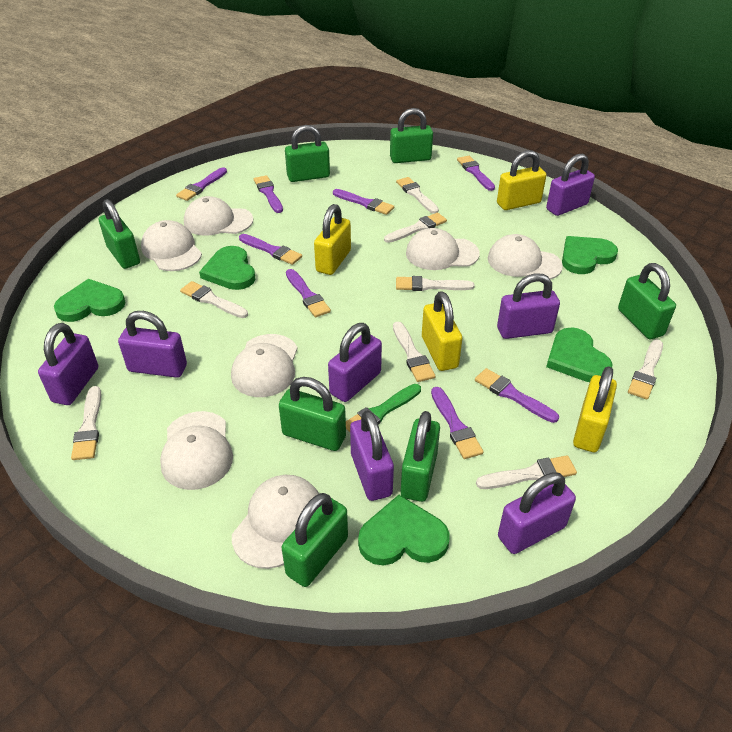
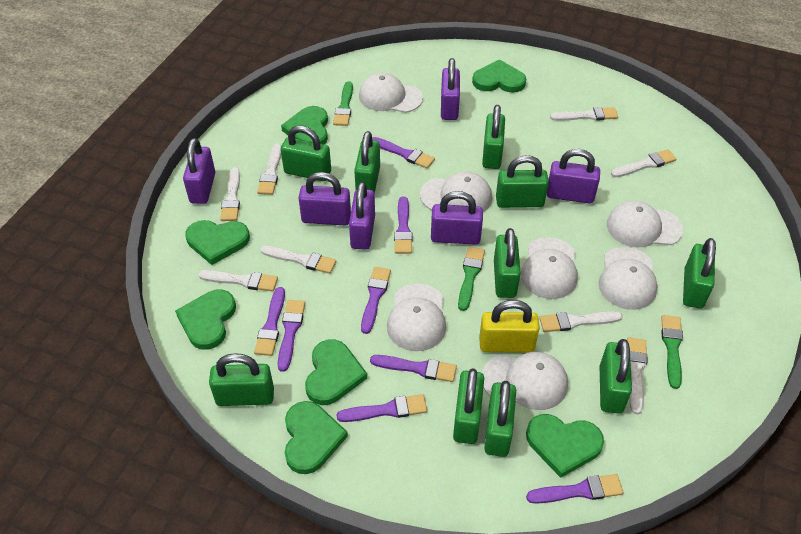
green brush: [346,384,421,432] = 1 -> [333,81,353,126] [458,247,485,311] [661,315,683,389] = 3
green heart: [54,279,125,322] [199,246,255,290] [358,495,450,566] [546,328,612,382] [562,236,618,274] = 5 -> [175,290,236,350] [185,220,250,265] [281,106,328,144] [285,401,348,474] [305,339,367,405] [472,59,526,93] [526,414,604,478] = 7
green padlock: [99,199,140,269] [279,377,346,451] [282,493,348,587] [285,125,330,182] [390,108,433,163] [401,411,440,502] [618,263,676,339] = 7 -> [209,353,274,406] [281,126,331,181] [354,131,380,194] [453,368,484,444] [482,105,505,169] [484,381,516,457] [494,228,521,298] [496,155,549,208] [600,339,632,414] [683,238,716,309] = 10
purple padlock: [38,323,98,405] [118,311,187,378] [328,323,382,402] [350,410,394,501] [497,273,560,339] [498,472,576,554] [546,154,595,216] = 7 -> [183,138,215,204] [298,172,351,225] [349,182,375,250] [431,191,483,245] [441,58,460,120] [547,149,600,203] = 6
yellow padlock: [314,204,351,275] [422,291,462,371] [497,150,546,210] [573,366,617,452] = 4 -> [479,300,540,353] = 1

